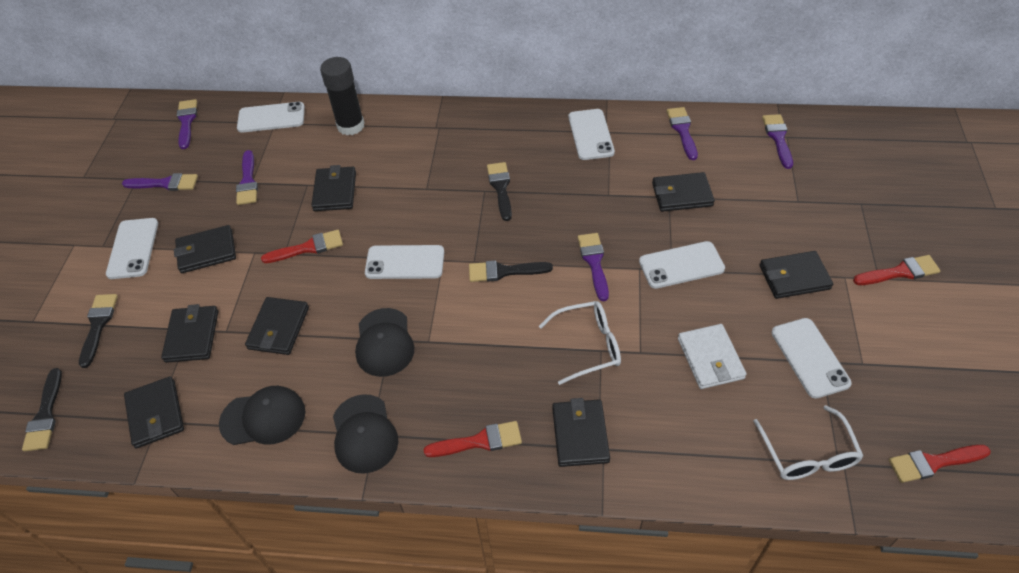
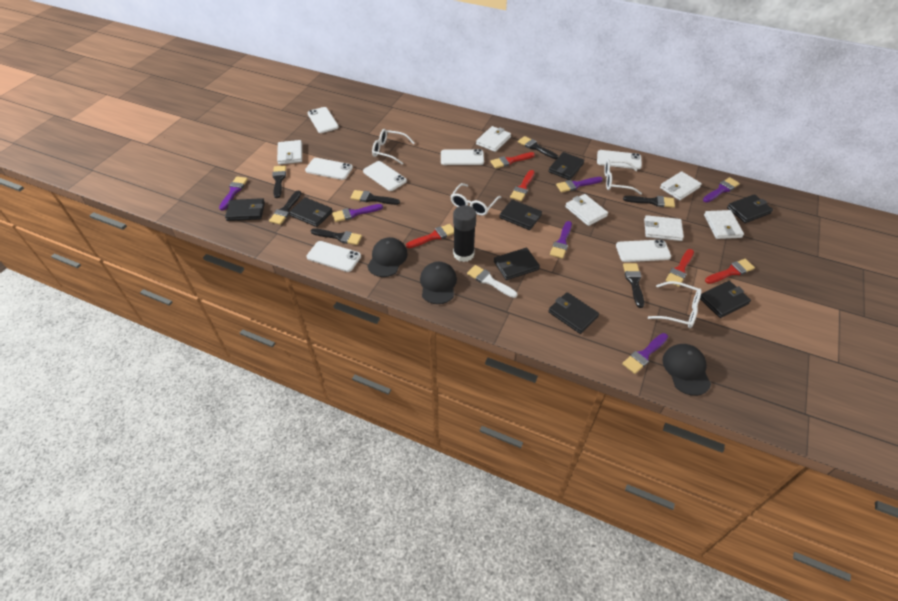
black brush: [22,368,62,451] [79,294,118,368] [469,260,553,282] [487,162,512,221] = 4 -> [269,191,301,225] [272,166,286,198] [311,228,362,245] [351,190,400,205] [518,136,558,159] [623,196,675,208] [623,263,644,308] = 7
red brush: [261,230,343,263] [424,421,522,457] [853,255,940,285] [889,445,991,483] = 4 -> [406,224,454,248] [491,152,535,168] [510,170,534,201] [666,249,694,287] [705,259,755,284] = 5
white brush: none = 0 -> [467,265,518,298] = 1
white glasses: [539,301,621,385] [753,405,863,480] = 2 -> [372,129,414,165] [450,183,501,216] [604,159,642,195] [648,281,702,328] = 4
white phone: [106,218,158,279] [237,102,305,133] [365,245,444,279] [568,109,615,160] [639,241,725,289] [772,318,852,399] = 6 -> [305,158,353,180] [307,107,339,133] [307,241,361,272] [363,161,407,191] [441,149,484,165] [597,150,642,169] [616,240,671,262] = 7
white wallet: [678,324,747,389] = 1 -> [277,140,302,165] [476,126,511,152] [565,194,608,226] [644,215,684,241] [660,171,702,200] [704,210,744,239] = 6

